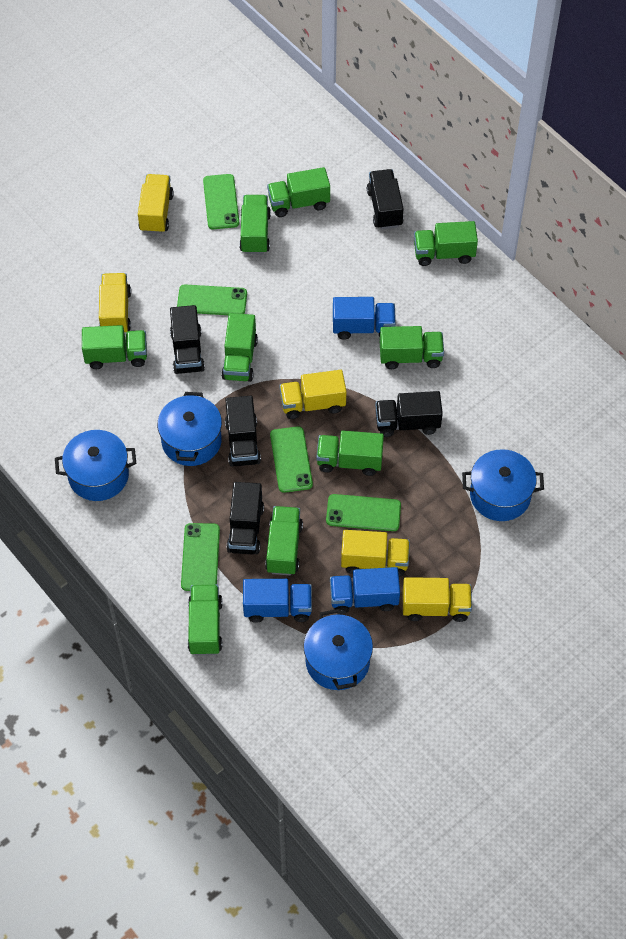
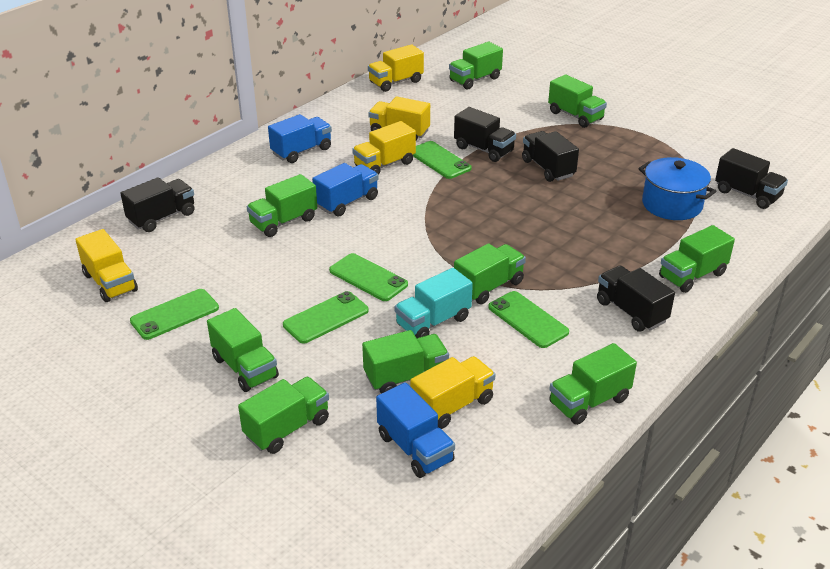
blue pot: [55,430,136,501] [157,392,222,466] [303,609,373,690] [462,449,544,521] = 4 -> [638,157,716,220] = 1
turquoise truck: none = 0 -> [395,268,473,338] = 1

